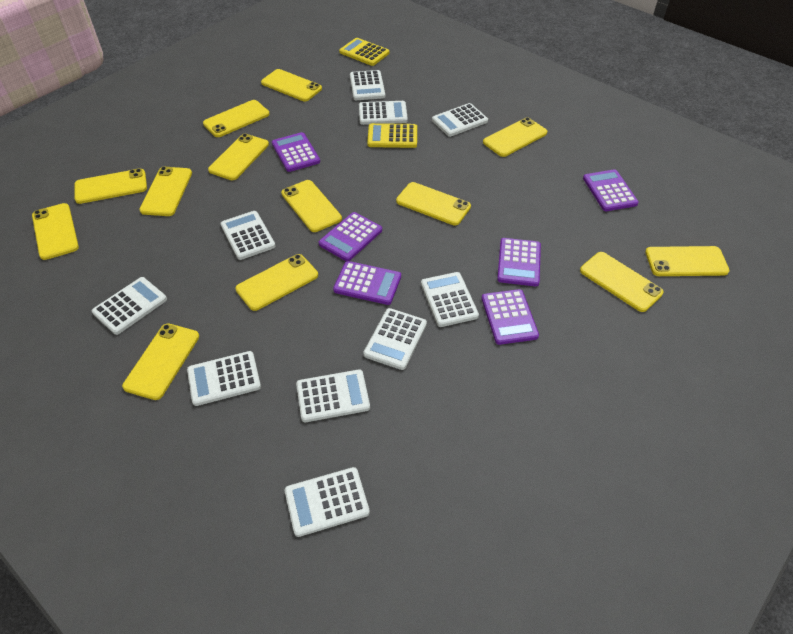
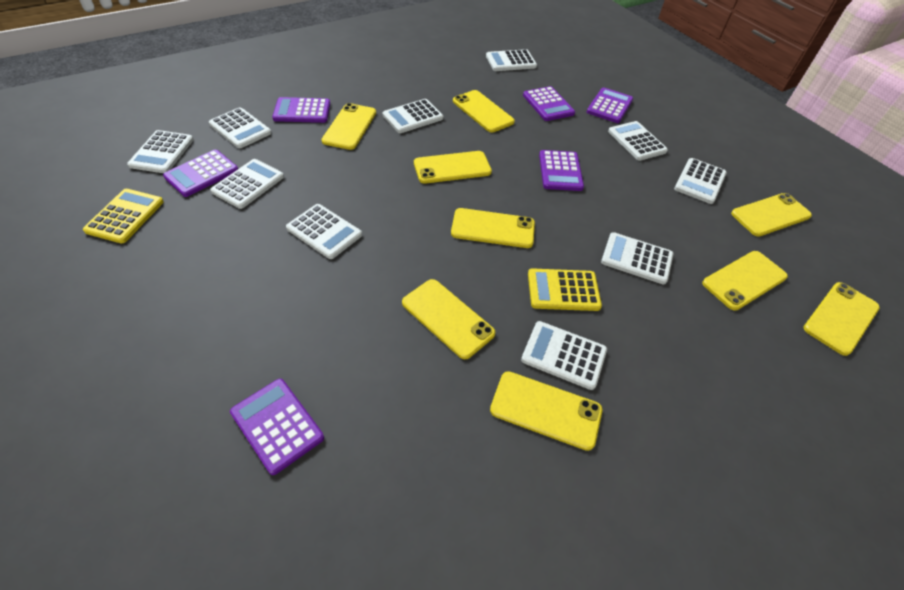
yellow phone: [32,203,79,260] [74,168,147,204] [122,324,199,400] [139,167,192,216] [203,100,270,137] [208,134,269,180] [235,254,318,311] [261,69,322,101] [281,180,342,232] [396,182,471,226] [483,117,547,157] [580,252,664,312] [645,246,730,276] = 13 -> [321,103,376,150] [402,279,495,359] [414,151,492,184] [451,208,535,248] [453,90,515,132] [490,371,602,451] [702,251,788,311] [731,193,812,237] [803,282,880,356] = 9

